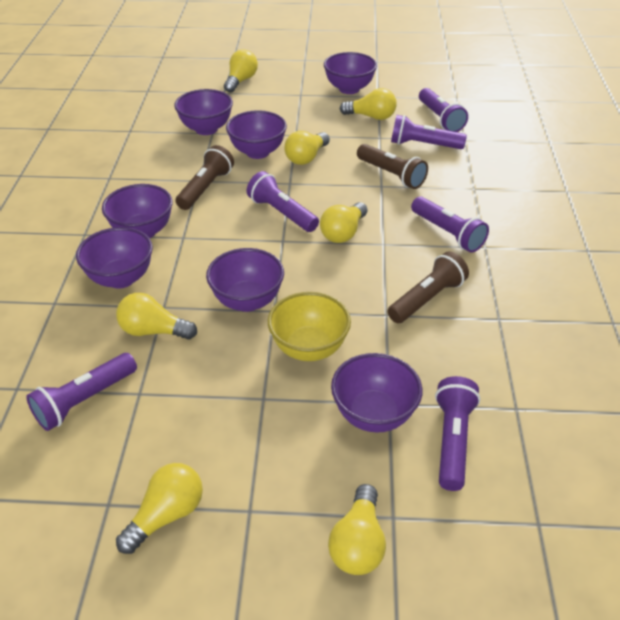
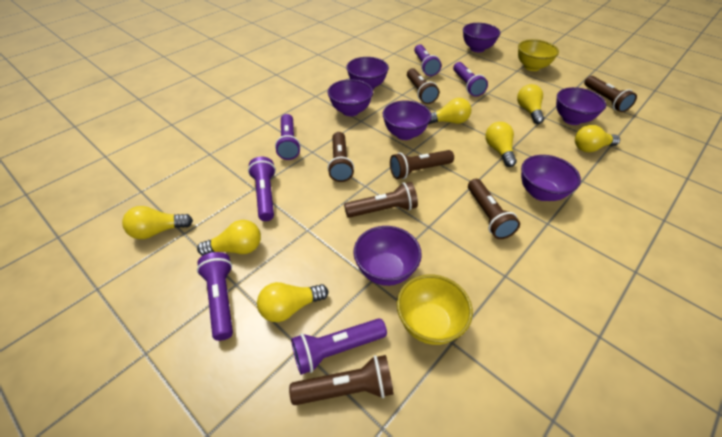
brown flashlight: [175,145,234,210] [357,144,428,189] [387,251,469,323] = 3 -> [289,355,394,405] [327,132,354,182] [344,182,418,218] [390,150,454,179] [407,68,439,104] [468,179,520,239] [584,76,637,112] = 7
yellow bowl: [268,292,351,361] = 1 -> [397,275,473,345] [518,39,559,71] = 2

